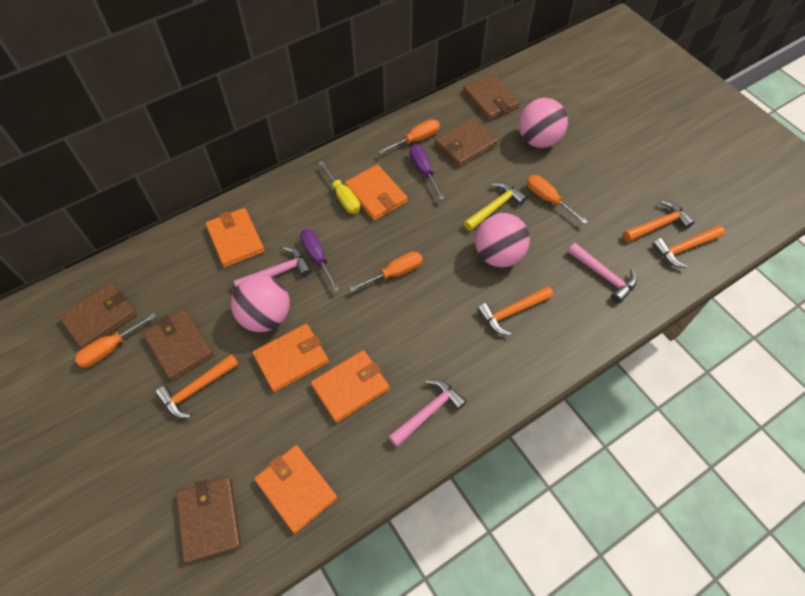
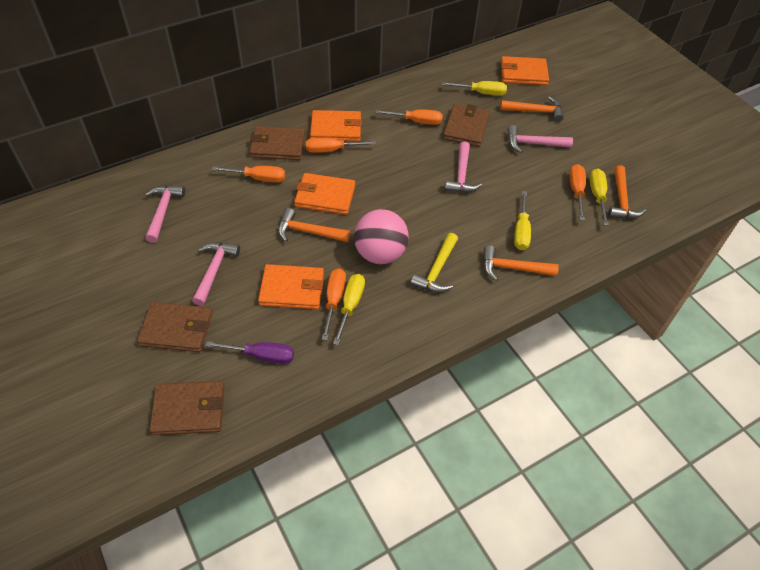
brown wallet: [59,283,137,349] [143,309,214,381] [176,477,241,563] [435,118,498,167] [463,74,520,121] = 5 -> [137,302,213,352] [150,381,224,435] [249,126,305,160] [443,104,490,147] = 4
orange screwdriver: [75,313,157,367] [349,251,423,292] [378,119,440,154] [527,175,588,224] = 4 -> [212,166,285,182] [306,137,376,153] [322,268,346,340] [375,109,443,125] [569,164,586,221] = 5
orange wallet: [205,208,265,267] [252,324,329,392] [254,445,337,534] [311,350,390,423] [345,165,408,221] = 5 -> [258,264,324,309] [294,173,355,215] [310,110,362,142] [501,56,549,85] = 4
pink ball: [231,275,290,332] [475,213,530,267] [519,98,568,148] = 3 -> [354,209,409,264] = 1
pink hammer: [234,246,311,287] [388,379,467,447] [568,243,637,303] = 3 -> [145,185,185,243] [192,242,240,306] [445,141,482,193] [507,125,573,153] = 4
purple screwdriver: [300,229,340,292] [410,144,445,200] = 2 -> [205,341,294,364] = 1
yellow screwdriver: [319,161,360,214] = 1 -> [333,274,365,345] [442,81,507,96] [514,191,531,250] [589,168,609,226] = 4

